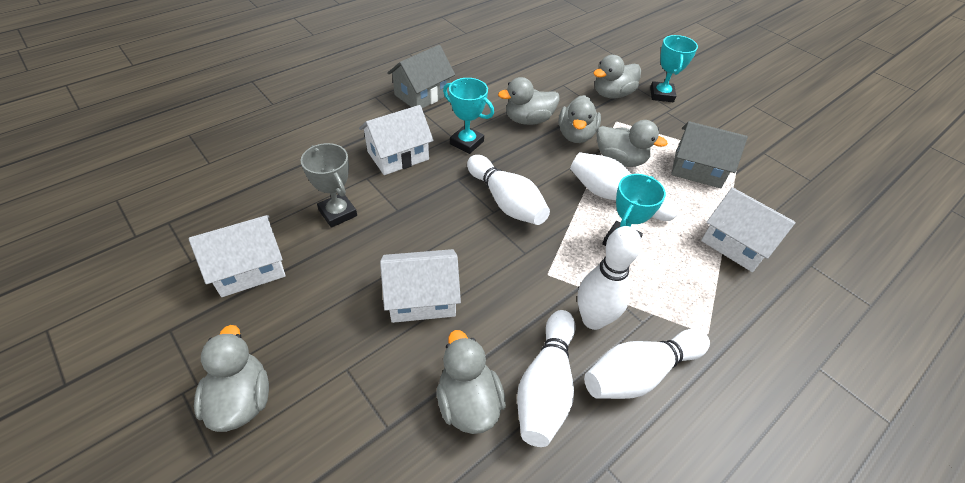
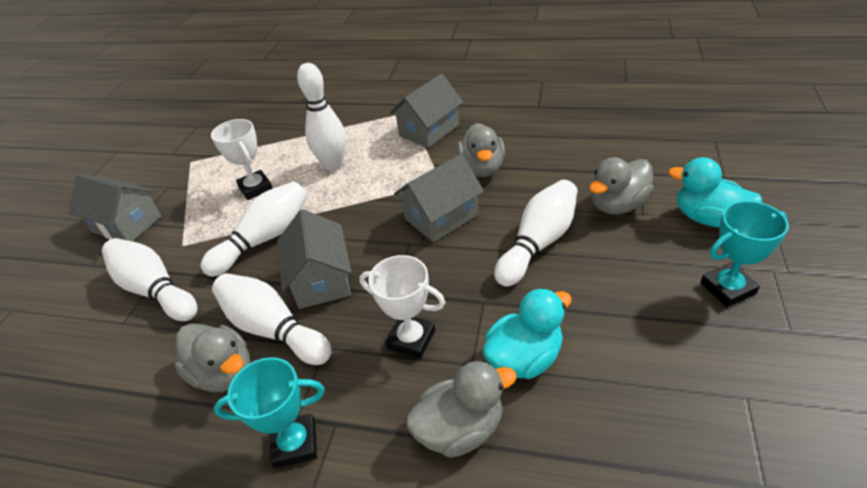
grey duck: [194,325,269,432] [437,330,506,434] [498,77,560,125] [559,95,601,143] [593,55,641,99] [597,120,668,167] = 6 -> [174,323,250,392] [406,361,517,458] [457,123,505,177] [589,157,654,214] = 4
grey house: [387,45,455,108] [671,121,748,188] = 2 -> [69,174,161,241] [277,209,352,309] [390,74,463,148] [394,154,484,242] = 4
grey trophy: [301,143,357,228] = 1 -> none = 0
turquoise duck: none = 0 -> [483,288,572,379] [668,157,763,227] = 2
turquoise trophy: [443,78,494,154] [602,174,666,246] [650,35,698,102] = 3 -> [214,357,325,468] [700,201,789,307] = 2
white house: [189,215,285,297] [359,105,434,175] [380,249,461,323] [701,187,796,272] = 4 -> none = 0
white trophy: none = 0 -> [211,119,273,200] [359,255,446,359] = 2

